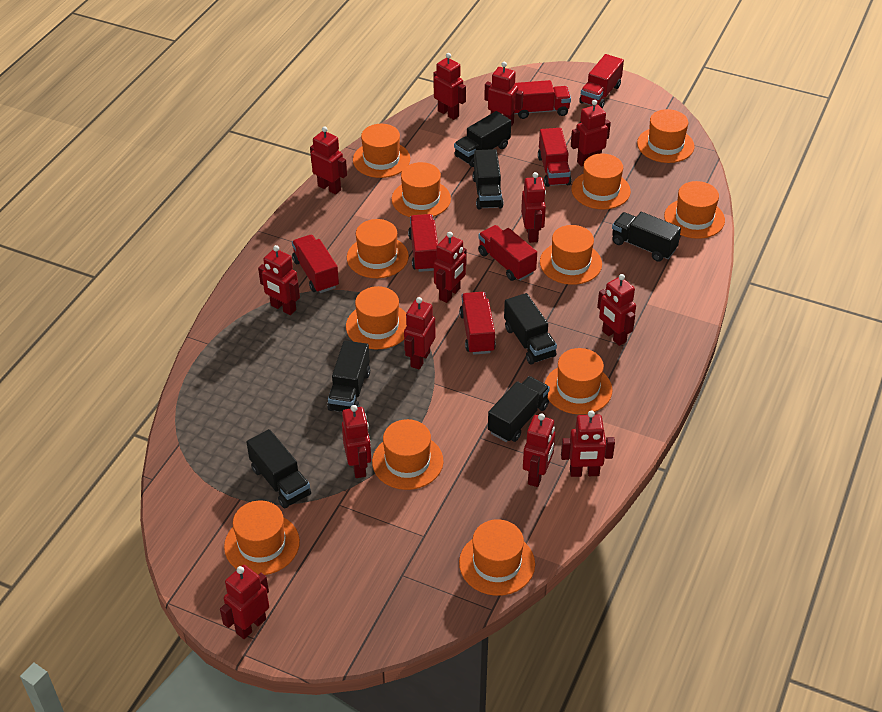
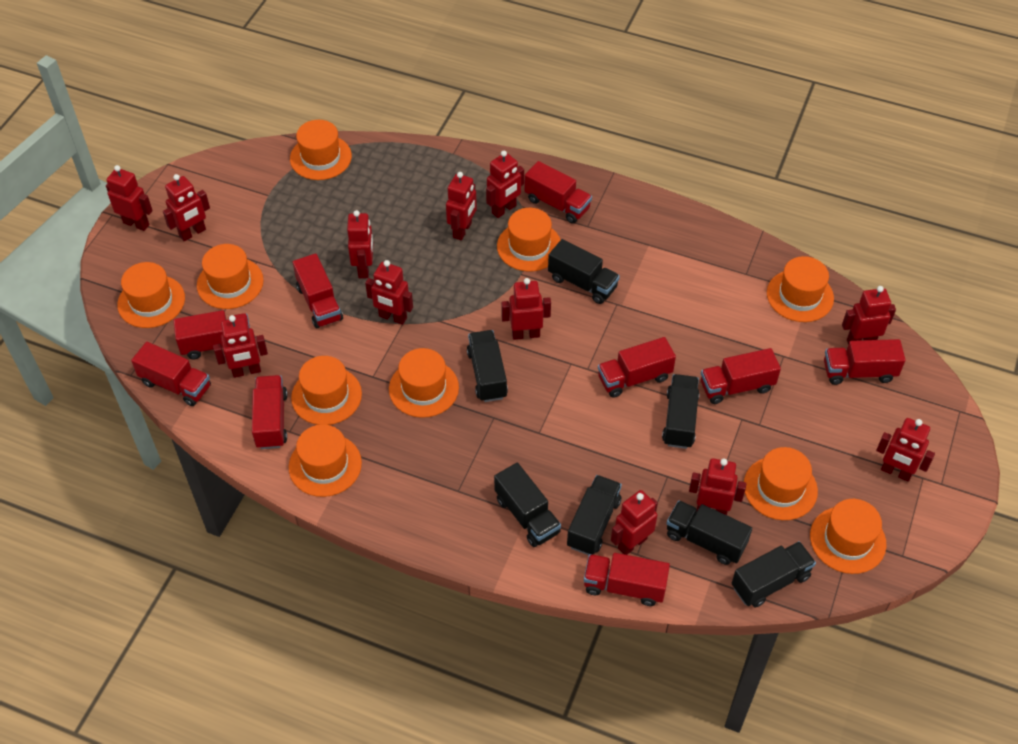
orange hat: [224,501,300,575] [346,286,407,349] [347,219,409,278] [353,124,410,178] [372,419,443,490] [392,162,451,217] [459,519,535,596] [540,225,602,285] [545,348,613,415] [572,153,631,210] [637,109,694,163] [664,181,725,239] = 12 -> [117,262,185,328] [197,244,264,309] [288,424,362,497] [290,120,352,180] [291,356,362,425] [389,348,459,418] [497,208,560,272] [744,447,818,520] [767,256,834,322] [810,499,886,574] = 10
red robot: [220,565,269,639] [258,245,300,315] [310,126,347,195] [342,405,371,478] [404,297,435,370] [433,53,466,120] [434,232,467,303] [484,62,523,126] [521,172,546,243] [523,413,555,487] [561,410,615,477] [571,100,611,167] [597,274,636,346] = 13 -> [106,165,153,231] [163,174,210,241] [213,315,268,378] [347,210,373,278] [365,260,413,325] [446,172,477,240] [486,151,524,218] [501,278,551,340] [611,490,658,555] [689,458,746,515] [842,286,896,345] [876,418,935,482] = 12
red truck: [292,235,339,293] [408,214,438,272] [459,292,496,355] [478,225,537,281] [514,80,571,119] [538,128,571,187] [579,54,624,108] = 7 -> [131,342,211,406] [173,310,250,359] [252,375,288,449] [293,253,343,328] [524,161,592,223] [584,553,670,606] [598,337,676,398] [701,348,781,404] [824,339,905,385] = 9

